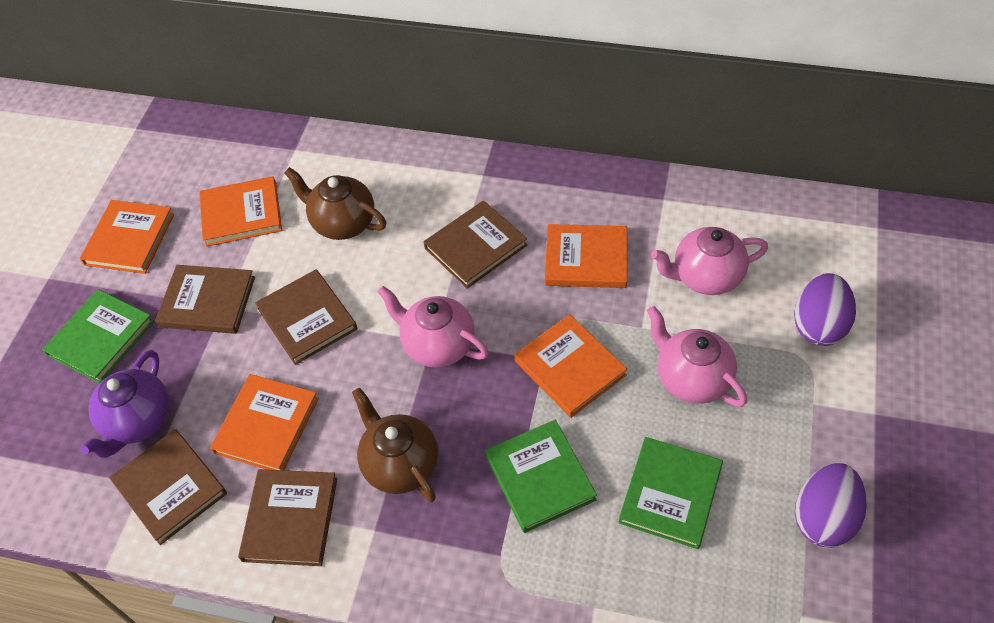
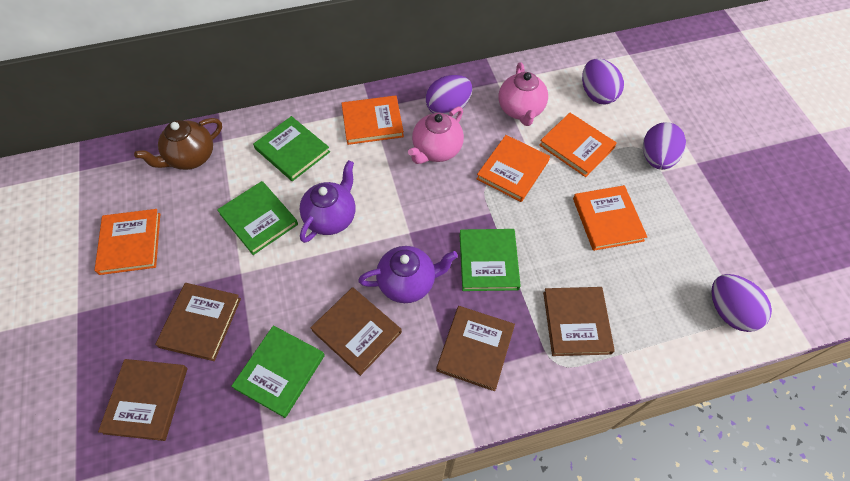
brown teapot: [284,167,386,240] [352,388,438,502] = 2 -> [134,118,222,170] = 1
green book: [42,289,154,384] [485,420,597,533] [618,437,723,549] = 3 -> [217,181,298,255] [231,325,325,418] [253,116,330,181] [459,229,521,291] = 4
pink teapot: [377,286,489,368] [647,306,747,407] [651,227,768,295] = 3 -> [408,106,464,164] [499,62,548,126] = 2
purple egg: [794,273,856,346] [795,463,867,547] = 2 -> [425,75,472,116] [582,59,624,104] [643,122,686,170] [711,274,772,332] = 4
purple teapot: [80,350,170,458] = 1 -> [300,160,355,243] [358,246,458,303] = 2

